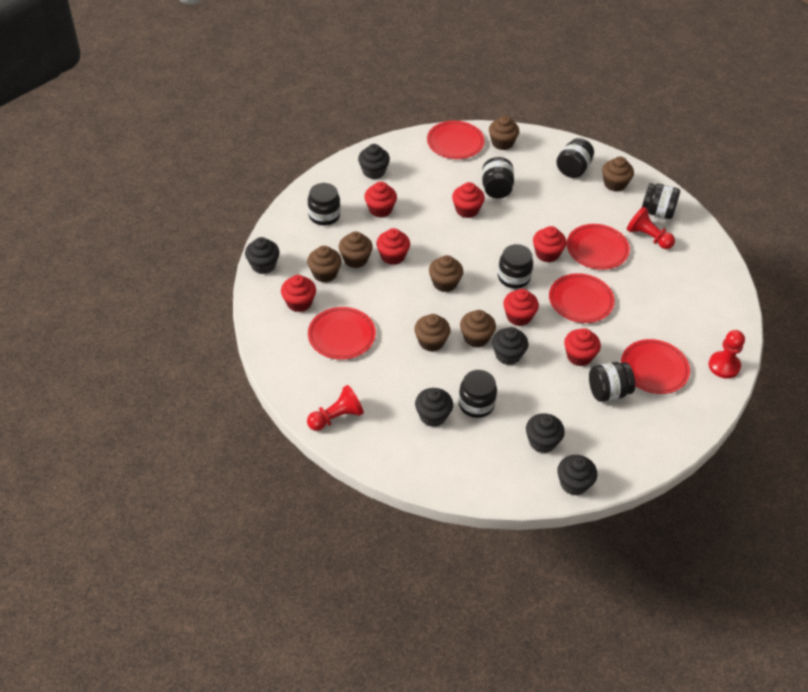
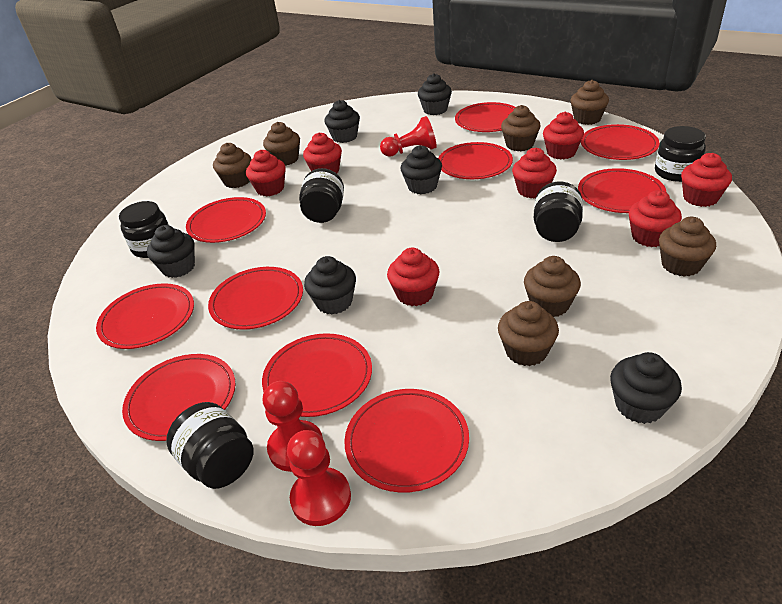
black jar: [308,183,340,225] [458,370,497,418] [482,157,514,199] [498,244,533,289] [556,138,594,178] [589,362,635,402] [642,183,680,219] = 7 -> [119,201,169,258] [166,402,254,489] [299,168,344,223] [534,181,583,242] [655,126,706,182] = 5
red plate: [308,307,376,360] [427,121,485,159] [549,273,615,323] [567,224,630,270] [621,339,690,394] = 5 -> [96,283,194,349] [122,354,236,441] [186,197,266,243] [208,267,303,330] [262,333,372,417] [344,389,469,493] [438,142,513,179] [455,102,515,132] [578,168,667,213] [581,124,659,160] = 10

